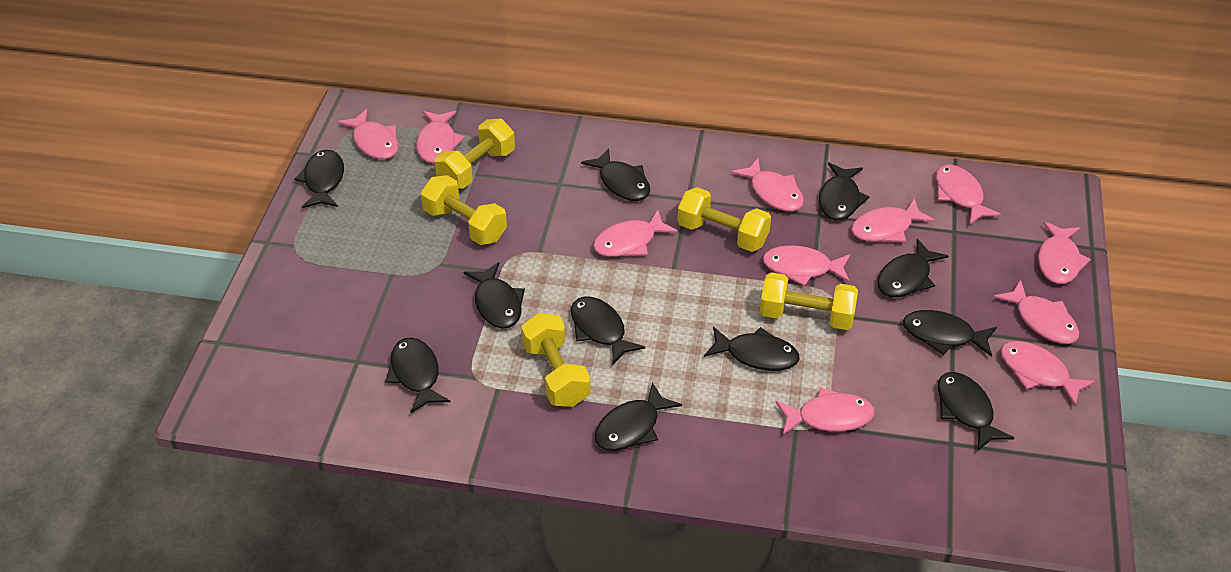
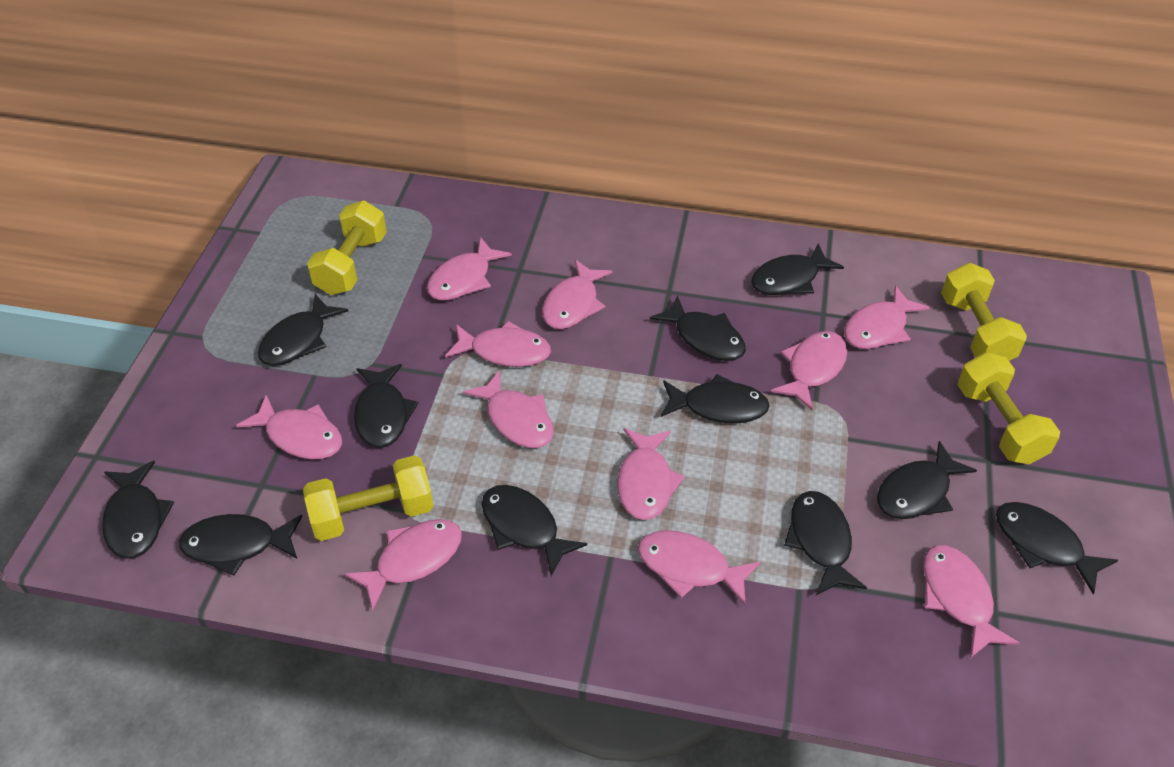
yellow dumbbell: [421,175,507,245] [435,119,515,189] [521,313,590,407] [677,187,771,252] [760,272,858,330] = 5 -> [303,455,433,541] [307,201,387,295] [941,263,1027,361] [958,352,1060,465] = 4

